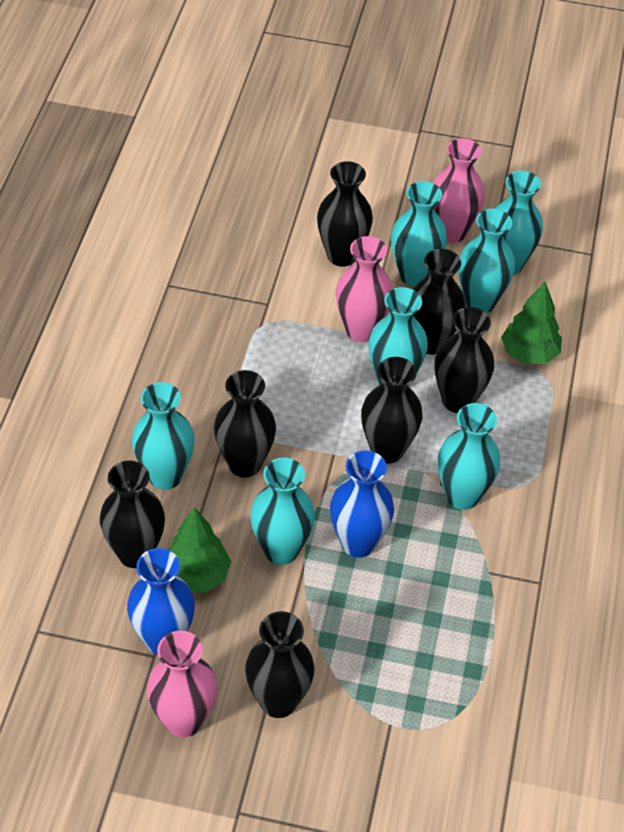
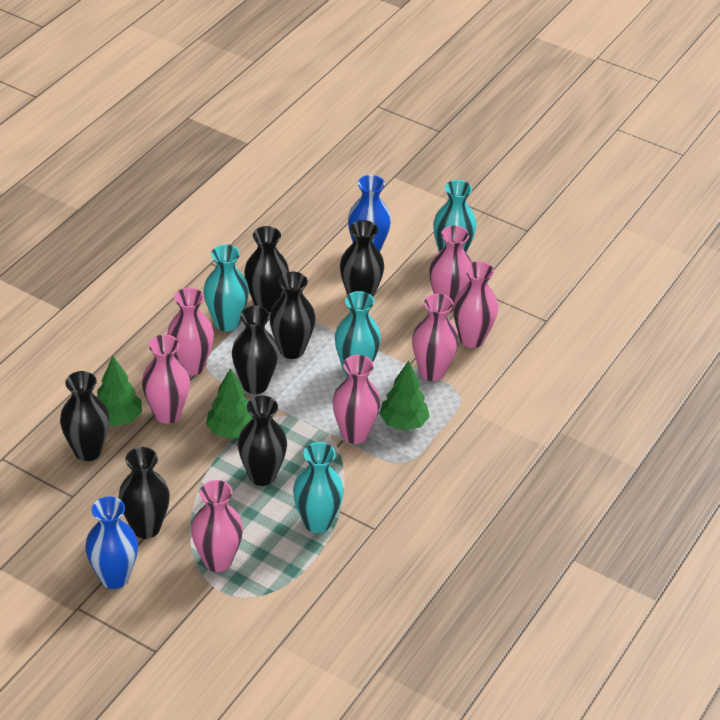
green tree: [169,507,231,593] [501,282,562,364] = 2 -> [97,356,142,426] [206,368,252,439] [379,361,430,431] = 3
pink vase: [147,631,217,737] [336,236,393,342] [433,138,485,243] = 3 -> [142,335,190,424] [167,288,214,376] [191,480,243,572] [332,355,381,444] [412,294,459,381] [429,226,472,311] [453,261,498,348] = 7
turquoise vase: [132,382,195,490] [250,458,315,565] [369,287,428,387] [391,181,447,286] [438,403,500,510] [458,208,515,313] [494,171,543,275] = 7 -> [204,244,249,331] [293,442,344,533] [335,291,381,376] [433,180,476,252] = 4

